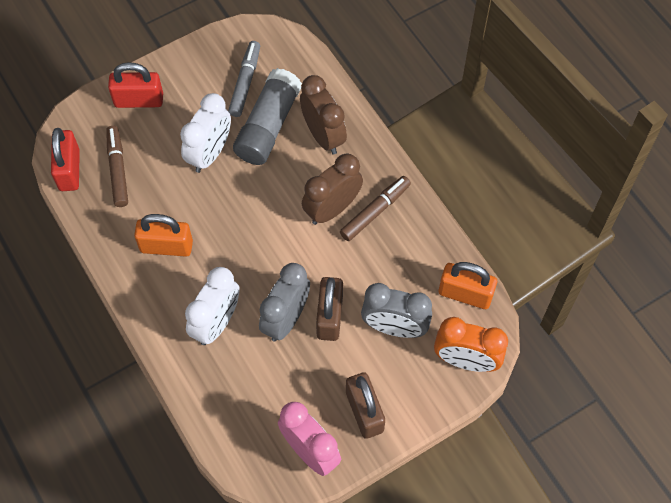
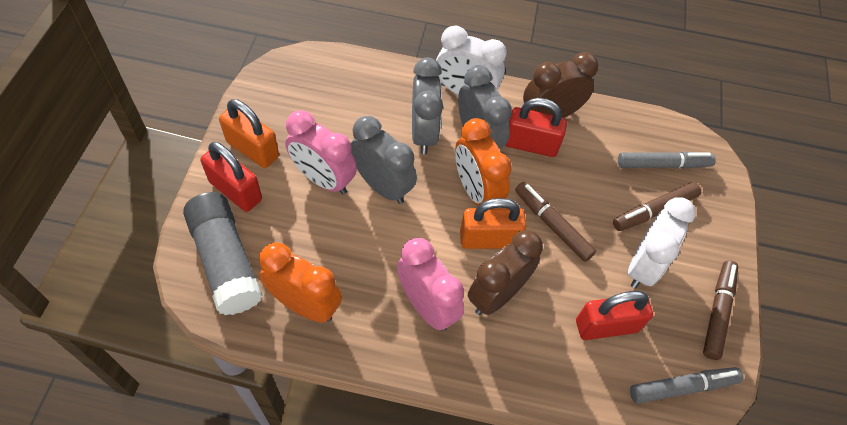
brown marker: [106,126,128,207] [340,176,411,241] = 2 -> [515,182,596,262] [613,182,701,231] [703,260,738,360] = 3
brown padlock: [316,277,343,341] [346,372,385,439] = 2 -> none = 0
grey clock: [259,263,310,342] [361,283,432,338] = 2 -> [351,116,417,204] [412,58,443,154] [458,65,512,149] = 3
grey marker: [228,41,260,117] = 1 -> [618,151,716,169] [630,367,743,404] = 2
orange clock: [434,317,508,372] = 1 -> [259,243,342,323] [455,118,512,206] = 2
pink clock: [278,402,341,476] = 1 -> [285,110,357,195] [397,238,464,331] = 2
red padlock: [51,128,80,191] [108,62,163,108] = 2 -> [201,142,262,212] [505,98,567,157] [576,291,653,340] = 3

